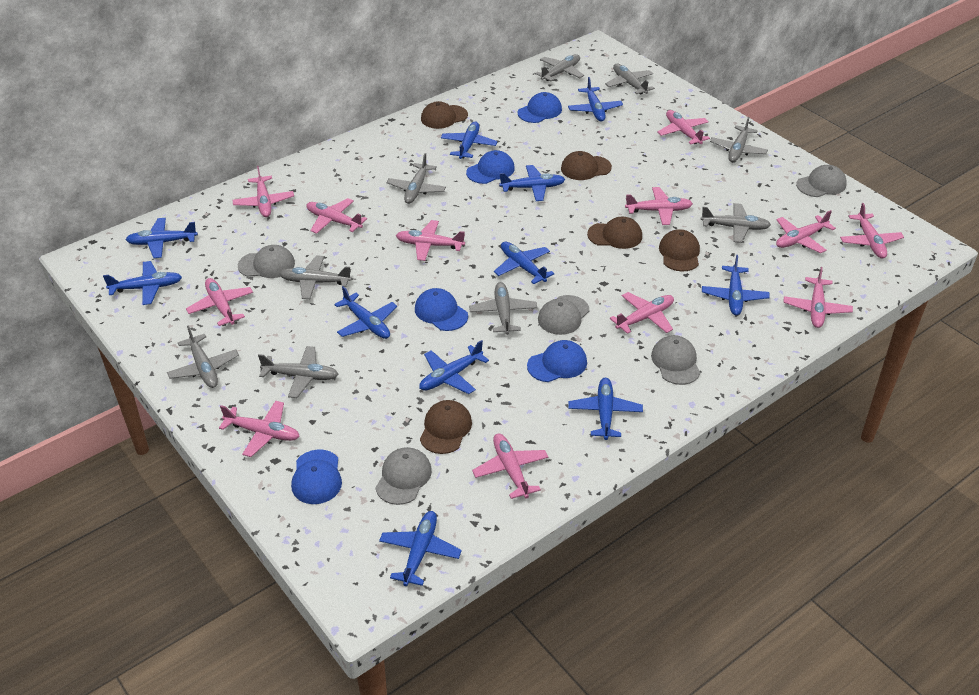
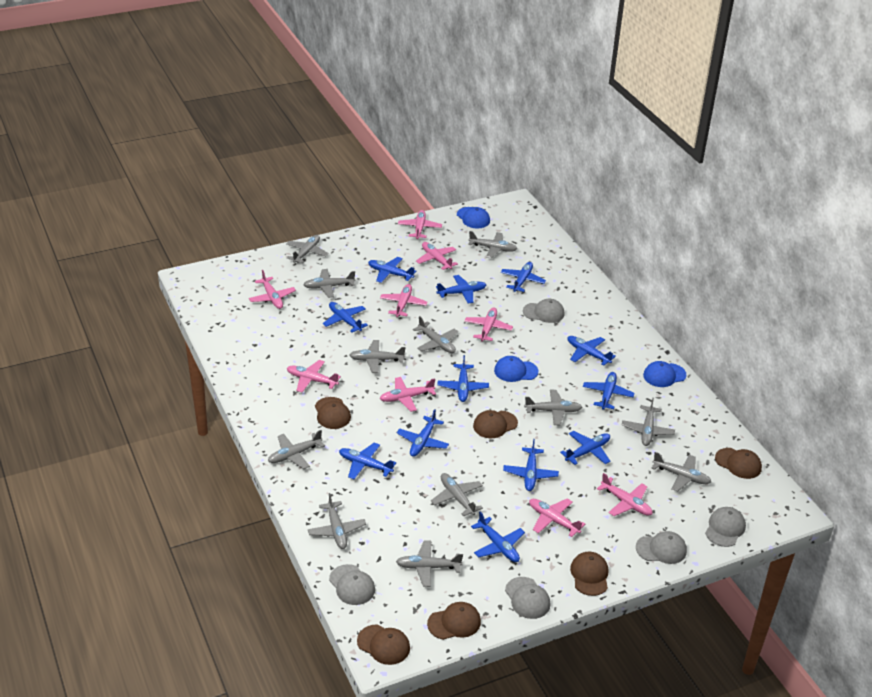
blue cap: [291,449,342,504] [415,288,468,331] [466,150,515,184] [518,92,562,123] [527,340,587,382] = 5 -> [457,207,490,228] [494,356,539,382] [643,361,686,387] = 3
blue plane: [103,261,182,305] [126,218,198,258] [334,286,397,339] [379,511,462,586] [419,340,489,394] [441,122,498,159] [494,242,555,284] [499,165,565,201] [568,77,623,122] [568,378,643,440] [702,255,770,315] = 11 -> [323,302,368,333] [339,442,396,479] [368,257,416,283] [397,409,449,457] [436,275,486,304] [438,355,489,402] [471,512,525,562] [500,262,546,292] [503,439,559,491] [560,431,610,465] [568,336,616,366] [583,372,634,410] = 12
brown cap: [420,400,472,454] [421,101,468,129] [561,151,612,180] [587,217,642,249] [659,229,700,271] = 5 -> [315,397,351,429] [357,624,410,665] [427,602,481,640] [473,410,518,438] [570,552,608,596] [715,448,762,479] = 6
grey plane: [167,325,239,388] [258,346,339,398] [279,255,352,299] [387,153,446,204] [469,282,537,335] [535,54,584,81] [605,64,655,94] [700,203,771,243] [710,117,768,162] = 9 -> [268,430,325,469] [286,235,328,263] [303,269,355,298] [308,493,366,549] [349,340,406,373] [396,540,463,587] [413,316,458,353] [431,473,483,517] [468,231,517,258] [524,390,582,425] [622,398,675,446] [651,452,711,491] = 12
pink plane: [186,278,253,326] [219,401,300,457] [232,166,294,217] [306,198,367,234] [396,220,465,261] [472,433,548,499] [610,292,674,334] [625,187,693,225] [657,110,710,145] [776,210,836,253] [783,267,853,328] [840,203,904,259] = 12 -> [249,270,296,309] [287,360,341,392] [380,284,427,317] [380,377,436,412] [398,210,442,239] [416,242,458,270] [465,307,513,342] [529,499,585,537] [597,473,653,516] = 9

